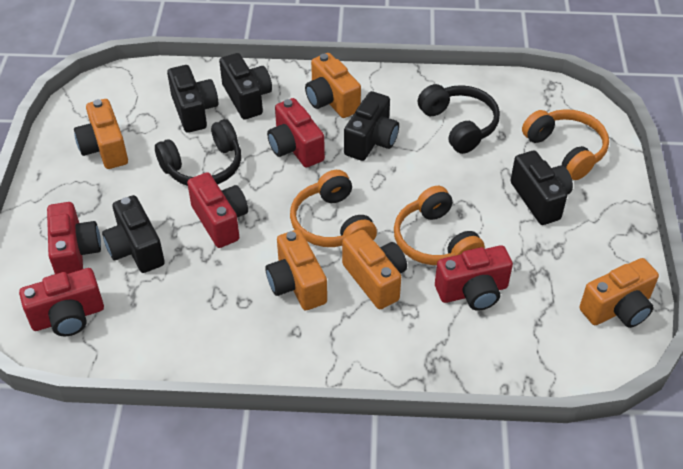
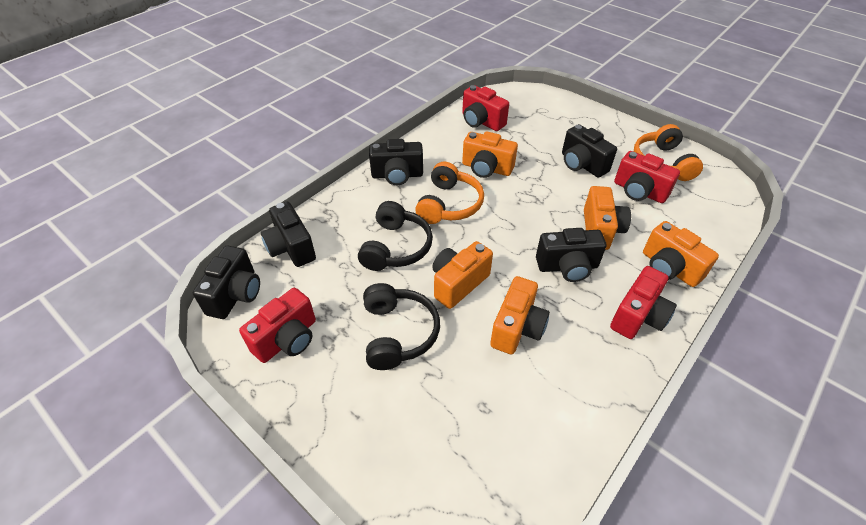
orange headphones: [290,170,377,247] [394,186,485,265] [522,109,609,180] = 3 -> [415,162,484,224] [634,124,703,181] = 2
red camera: [19,268,104,337] [47,202,101,274] [187,172,248,248] [267,98,325,168] [435,245,513,311] = 5 -> [239,288,316,363] [462,85,509,131] [610,266,677,339] [614,151,680,203] = 4

